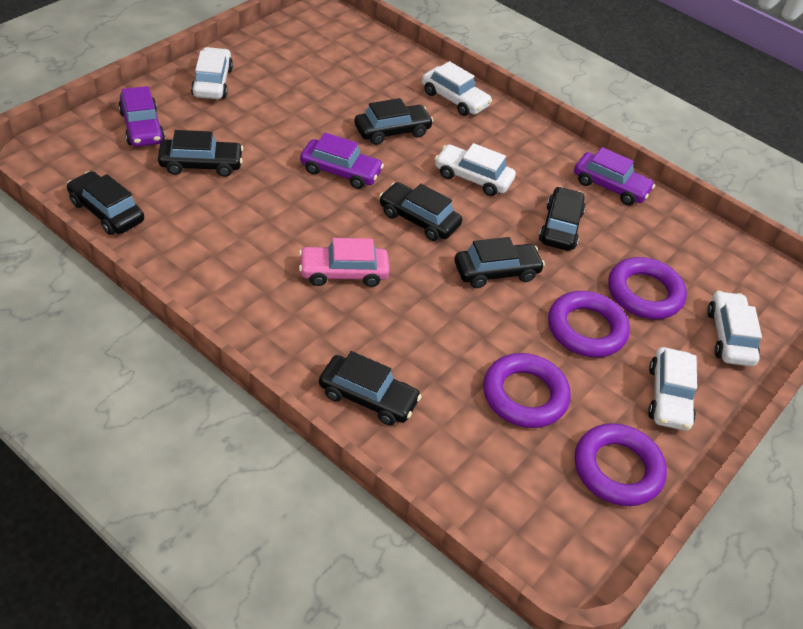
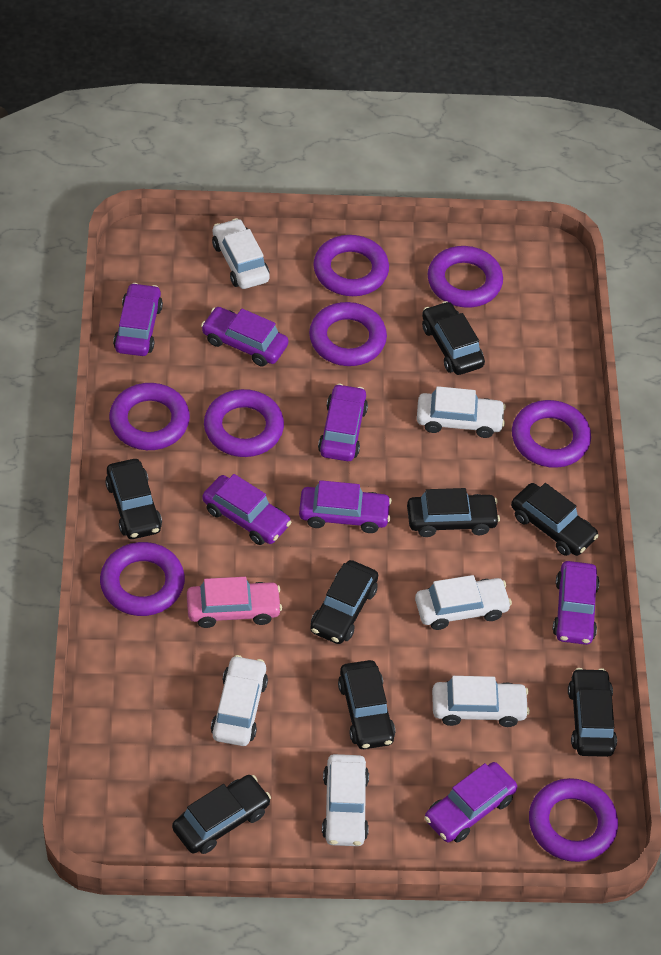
black car: [67,171,144,235] [158,130,243,177] [319,351,422,425] [354,98,434,145] [379,182,462,241] [455,237,545,288] [539,186,585,251] = 7 -> [105,459,162,539] [172,775,271,854] [310,560,378,644] [338,660,395,749] [407,488,500,537] [422,301,485,375] [511,483,599,556] [568,668,617,757] = 8
purple car: [118,86,165,147] [300,133,384,189] [574,147,655,205] = 3 -> [113,283,163,356] [201,307,289,366] [202,474,291,545] [299,480,392,533] [318,384,368,461] [424,762,517,843] [553,561,599,645] = 7
purple ring: [483,353,571,428] [548,291,630,357] [575,423,667,506] [608,257,687,319] = 4 -> [100,542,185,616] [109,383,190,450] [204,389,284,457] [309,302,387,366] [313,235,389,296] [428,246,503,308] [512,400,591,468] [529,778,618,862] = 8
white car: [191,47,233,99] [422,61,492,116] [435,143,516,196] [648,347,697,431] [707,291,762,366] = 5 -> [211,655,268,746] [212,218,270,289] [322,754,369,846] [415,575,512,630] [417,386,506,438] [432,676,530,727] = 6

